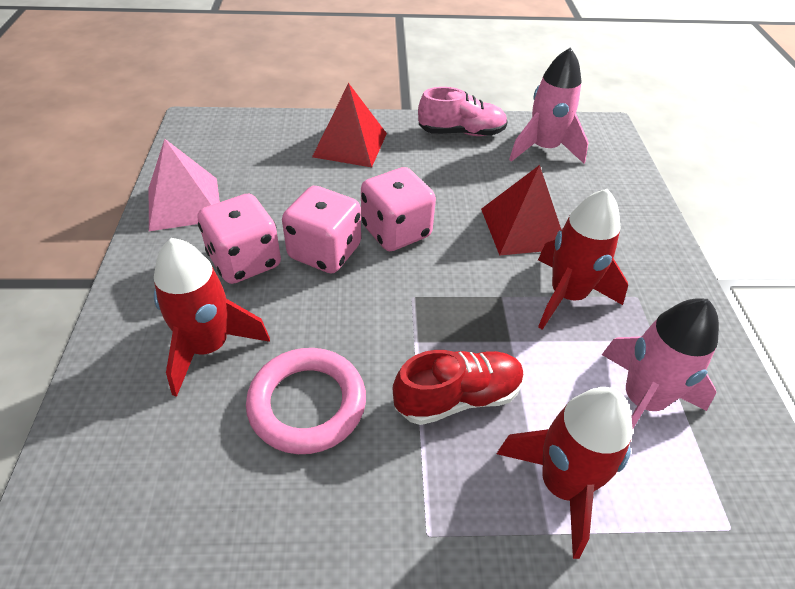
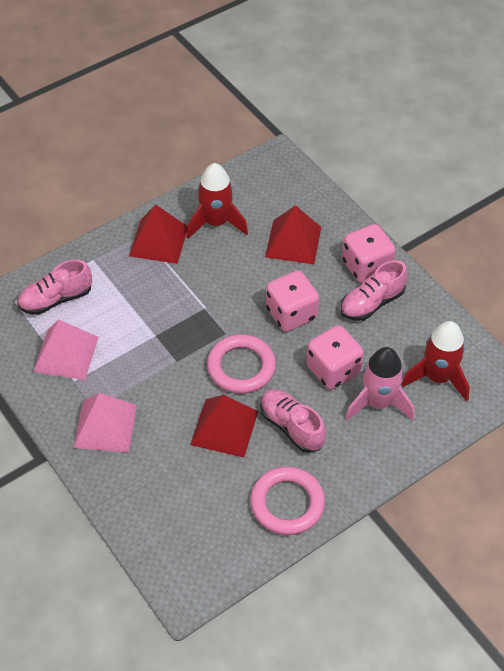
pink pyramid: [149,139,220,231] = 1 -> [33,320,99,380] [73,393,137,452] = 2
pink ring: [246,348,366,454] = 1 -> [207,334,276,394] [250,467,325,535] = 2
pink rocket: [509,47,589,164] [602,298,719,428] = 2 -> [345,347,414,421] = 1
pink shoe: [418,87,508,136] = 1 -> [17,259,92,315] [260,389,326,453] [340,260,408,321] = 3
red pyramid: [312,83,387,167] [481,165,562,256] = 2 -> [129,205,188,264] [190,395,258,458] [265,205,321,264] = 3
red rocket: [154,238,270,397] [497,387,633,559] [538,189,628,330] = 3 -> [187,163,248,239] [401,321,470,402] = 2
red shoe: [393,350,524,425] = 1 -> none = 0

